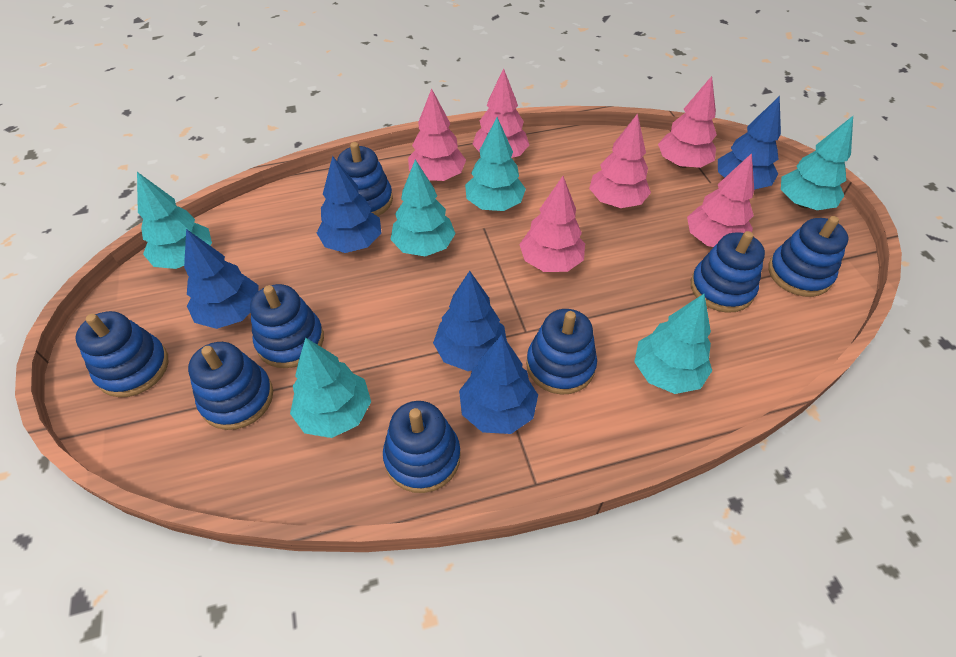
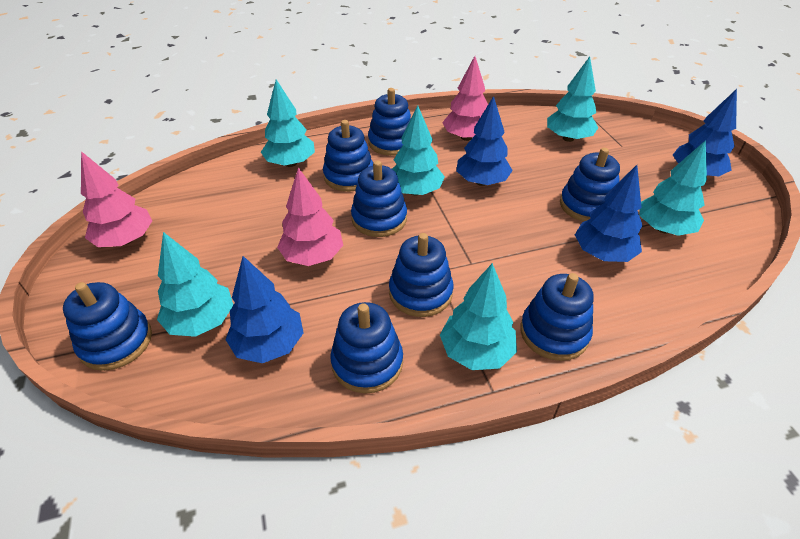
blue tree: [184,229,259,329] [317,156,381,253] [433,271,507,371] [459,335,538,434] [718,96,781,189] = 5 -> [225,256,304,363] [456,96,513,186] [575,165,642,262] [673,89,737,176] = 4
pink tree: [408,89,466,181] [473,68,529,158] [519,176,585,272] [589,113,651,208] [658,76,717,168] [687,153,754,247] = 6 -> [81,151,152,247] [277,167,343,266] [442,56,488,141] = 3

